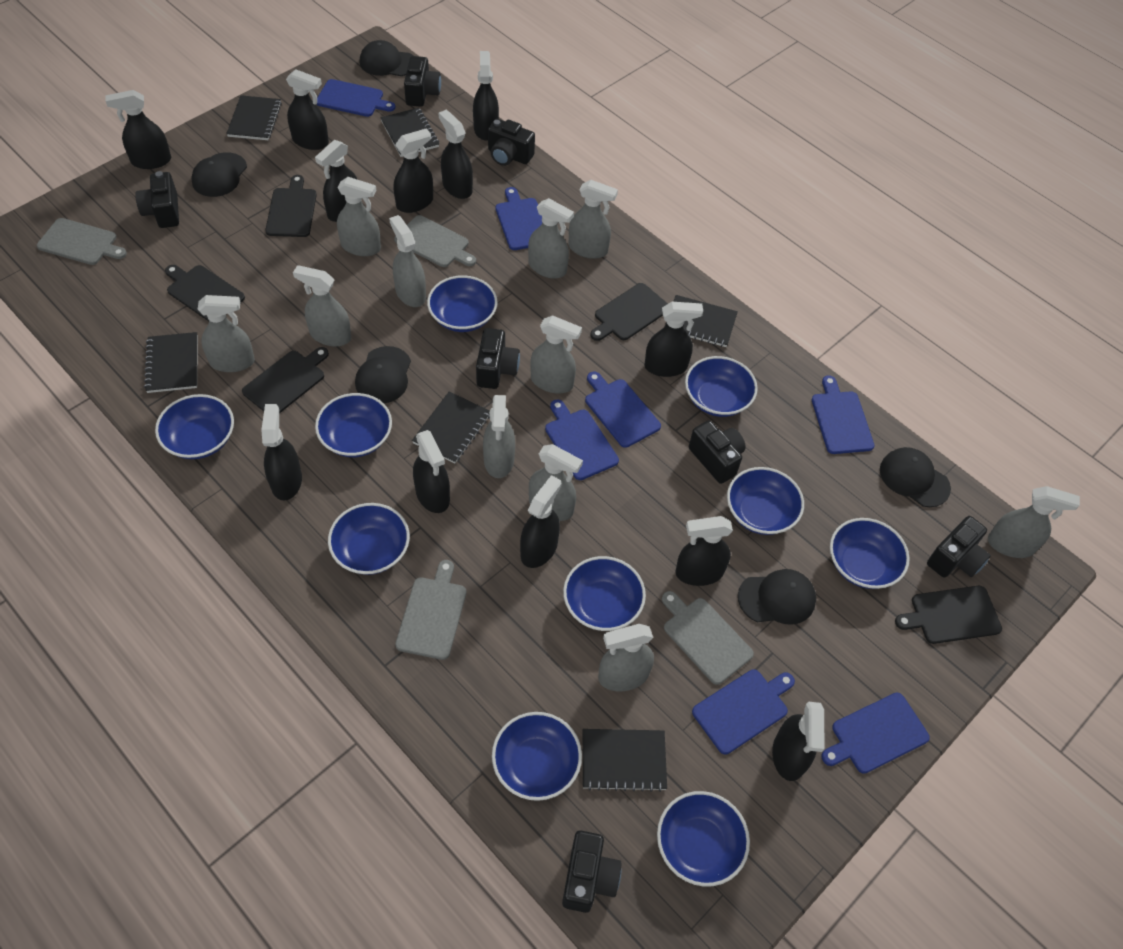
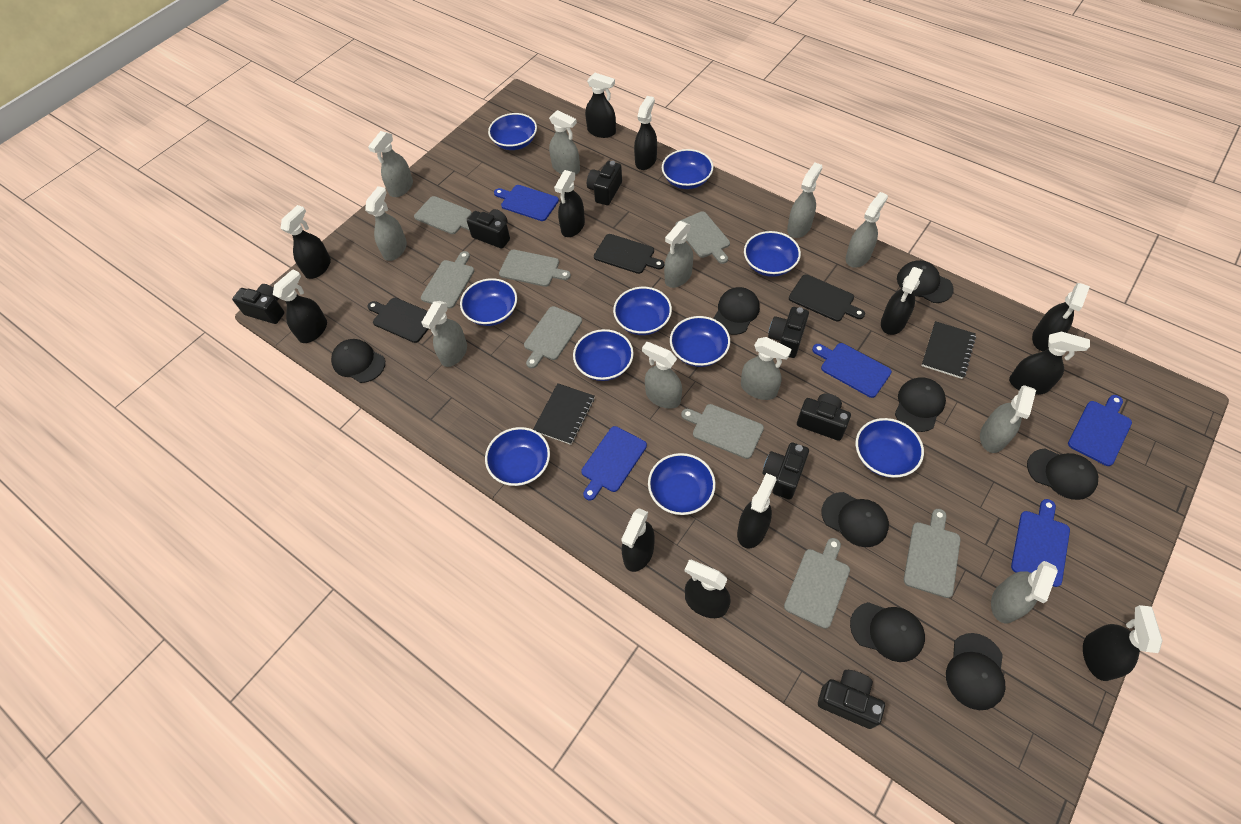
black cap: [191,152,247,197] [355,346,411,403] [360,40,413,76] [738,569,816,625] [880,447,951,507] = 5 -> [331,339,385,383] [713,287,760,335] [822,492,889,547] [850,602,925,662] [895,377,946,432] [897,260,954,303] [946,633,1006,710] [1027,449,1098,500] = 8
black cutting board: [165,265,245,321] [242,347,329,414] [265,175,317,237] [590,283,668,341] [895,586,1002,644] = 5 -> [367,298,428,343] [594,234,664,274] [789,275,865,321] = 3
black notebook: [144,332,198,393] [226,95,282,140] [380,108,439,157] [412,391,490,463] [583,729,667,792] [665,295,738,347] = 6 -> [533,383,595,445] [921,321,976,379] = 2
blue cutting board: [316,79,395,117] [495,187,542,250] [545,399,619,480] [585,372,661,448] [692,669,795,754] [812,375,875,454] [822,693,930,774] = 7 -> [494,185,559,221] [581,426,647,501] [812,343,892,398] [1011,499,1070,587] [1068,395,1132,466] = 5
grey cutting board: [37,218,127,265] [394,215,476,267] [395,560,466,660] [662,591,754,685] = 4 -> [414,196,472,234] [421,251,474,308] [499,250,571,287] [524,306,582,368] [675,211,730,264] [681,404,764,459] [784,538,850,629] [904,509,961,598] = 8

